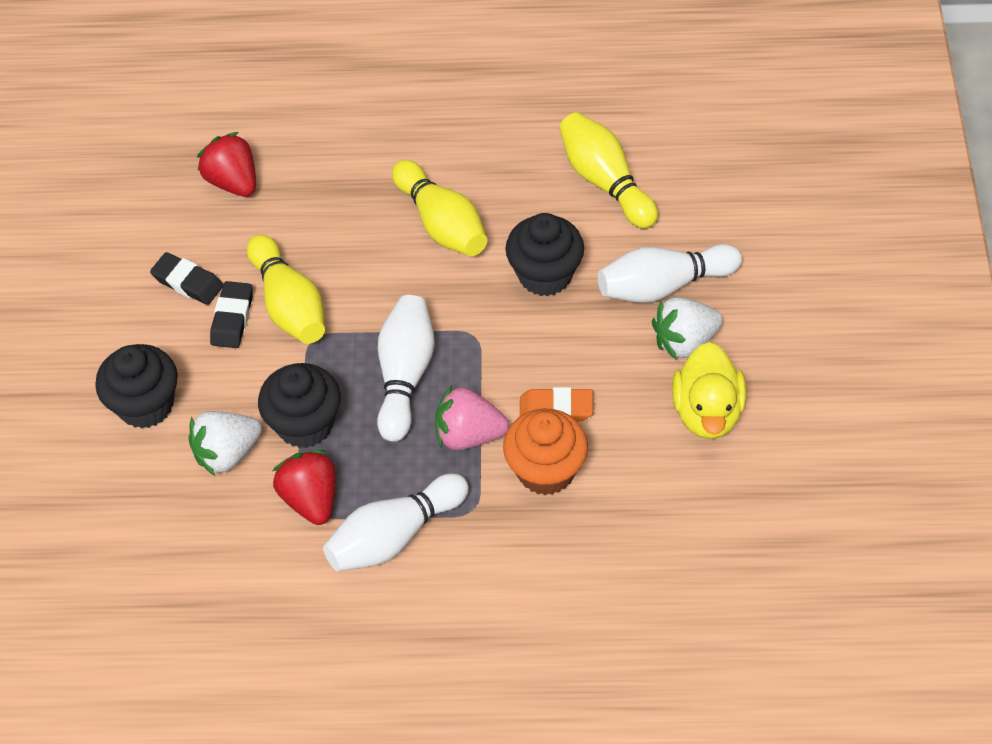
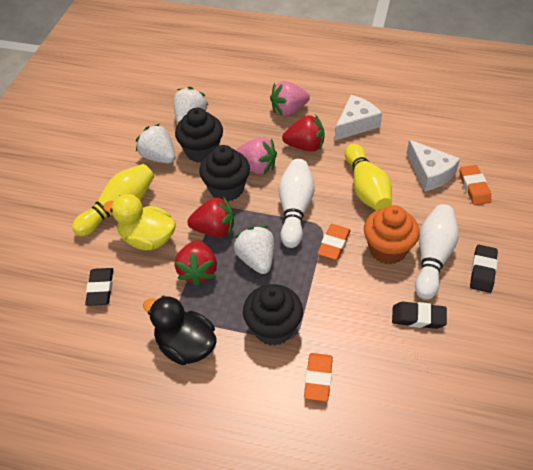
black duck: none = 0 -> [143,296,216,365] = 1
black eraser: [150,252,223,305] [210,281,253,348] = 2 -> [85,268,113,306] [392,302,447,329] [470,245,498,293] = 3
orange eraser: [520,387,593,422] = 1 -> [304,353,333,402] [317,224,351,260] [459,165,491,205] = 3
pink strawberry: [435,386,509,450] = 1 -> [236,137,277,174] [270,81,310,116] = 2
red strawberry: [197,132,256,197] [273,450,336,525] = 2 -> [174,240,217,286] [187,196,234,237] [282,114,325,151] = 3
white bowling pin: [323,474,469,571] [377,295,435,442] [598,244,742,303] = 3 -> [279,159,315,248] [415,204,459,300] = 2
white cheese: none = 0 -> [335,95,382,140] [406,140,460,191] = 2
white strawberry: [188,411,262,476] [652,297,723,360] = 2 -> [136,124,175,163] [173,87,208,124] [234,226,274,274] = 3
yellow bowling pin: [247,235,325,344] [392,160,487,256] [559,112,658,229] = 3 -> [72,164,154,236] [345,144,392,211] = 2

